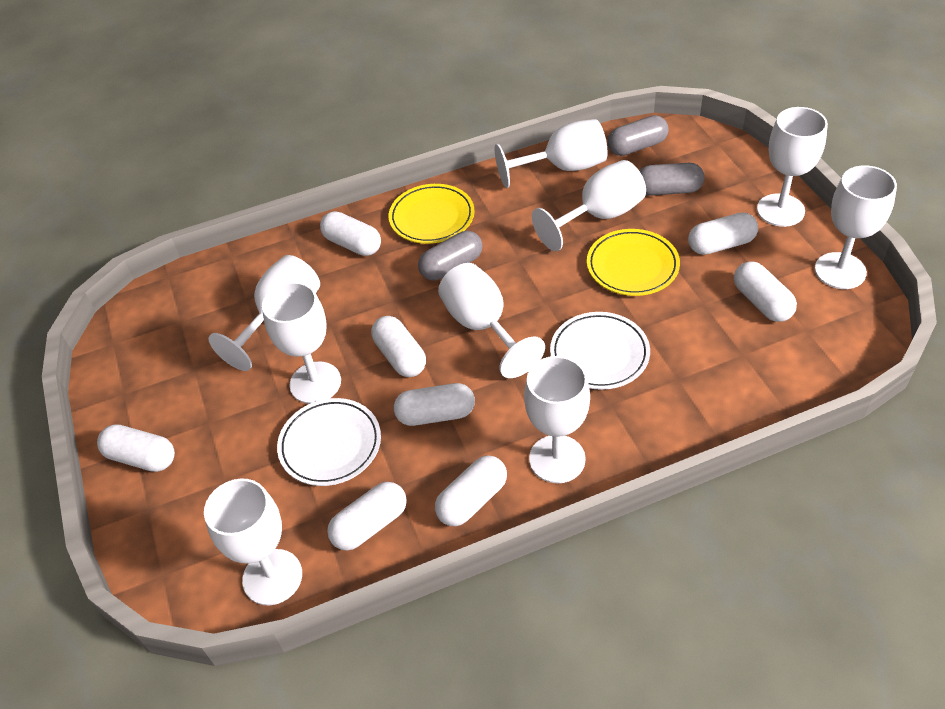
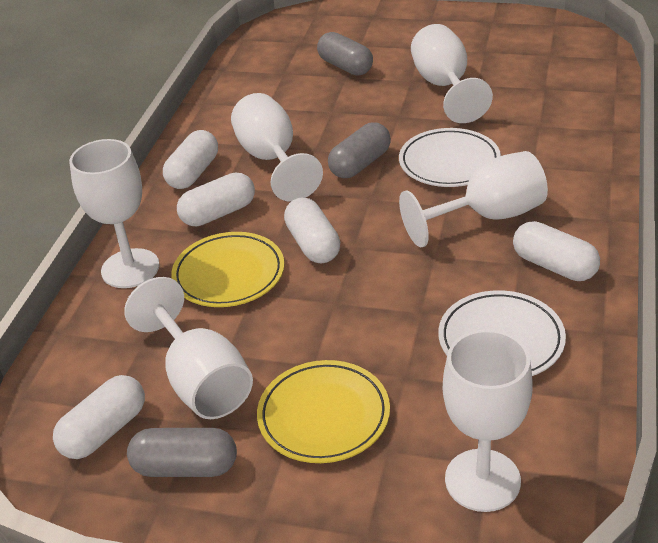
white capsule: [97,424,175,472] [320,211,381,256] [327,482,407,551] [371,316,426,377] [394,383,475,426] [435,456,507,526] [688,212,758,255] [734,261,797,322] = 8 -> [53,375,145,459] [163,130,218,189] [177,172,255,226] [284,198,340,263] [513,221,600,281] = 5
white goblet: [204,479,302,605] [208,255,320,371] [262,282,341,404] [438,263,545,378] [495,119,607,188] [524,356,590,483] [532,160,646,251] [757,107,828,227] [815,165,897,289] = 9 -> [69,139,159,288] [124,277,253,419] [231,93,323,202] [399,151,548,247] [411,24,493,123] [443,329,533,512] = 6

